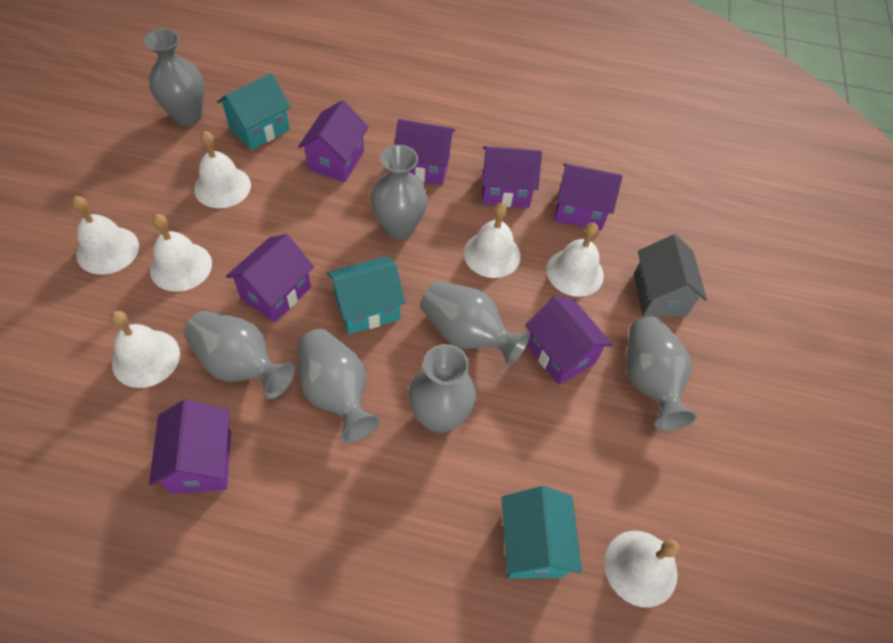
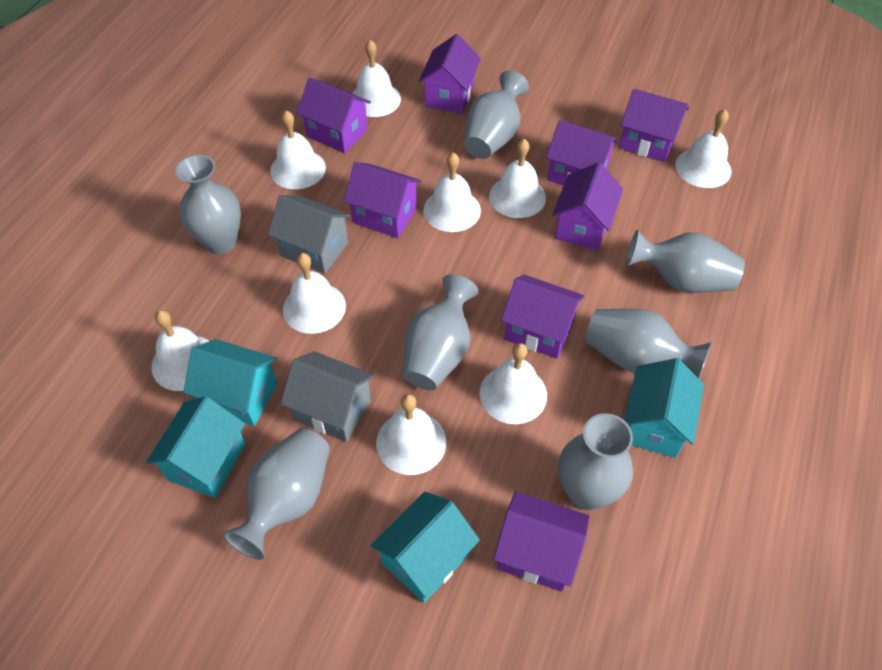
grey house: [634,234,707,317] = 1 -> [268,195,351,274] [280,351,375,442] = 2
purple house: [149,399,231,494] [226,234,314,322] [298,100,369,182] [394,119,456,185] [482,146,542,208] [525,295,613,385] [554,163,623,230] = 7 -> [296,78,371,153] [344,162,421,238] [419,34,481,114] [493,492,590,592] [501,275,585,359] [546,120,618,186] [552,162,623,251] [619,89,689,162] = 8
turquoise house: [217,73,291,150] [327,256,406,334] [502,486,582,579] = 3 -> [146,396,246,498] [183,339,277,426] [371,491,480,603] [624,358,704,458] = 4
white bell: [72,196,139,275] [111,311,180,388] [150,214,212,292] [194,131,251,208] [464,203,521,278] [547,223,604,297] [604,531,680,608] = 7 -> [152,310,209,391] [270,110,326,189] [283,253,346,334] [352,40,401,117] [376,394,446,475] [423,152,481,232] [480,343,547,424] [489,139,546,218] [675,109,731,188] = 9

